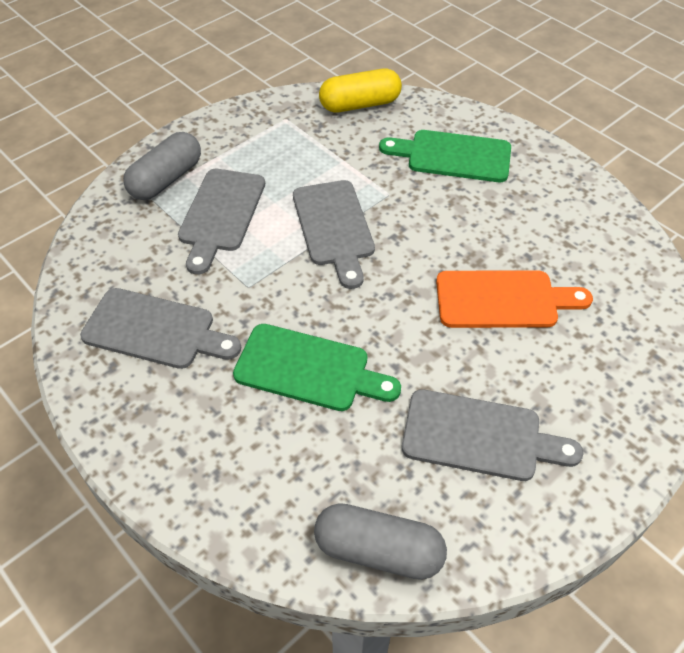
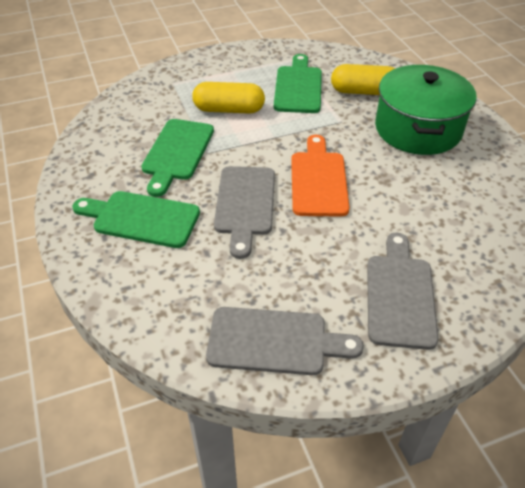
green cutting board: [233,324,401,411] [379,130,511,182] = 2 -> [72,191,200,248] [141,119,214,197] [274,54,322,113] = 3
green pot: none = 0 -> [375,65,477,155] = 1
grey capsule: [123,132,201,200] [314,503,447,580] = 2 -> none = 0
grey cutting board: [80,288,241,369] [178,169,265,275] [293,180,375,289] [402,389,583,481] = 4 -> [206,307,364,375] [214,166,275,259] [367,233,438,350] = 3
yellow capsule: [319,68,402,113] = 1 -> [192,82,265,114] [331,64,396,95] = 2

